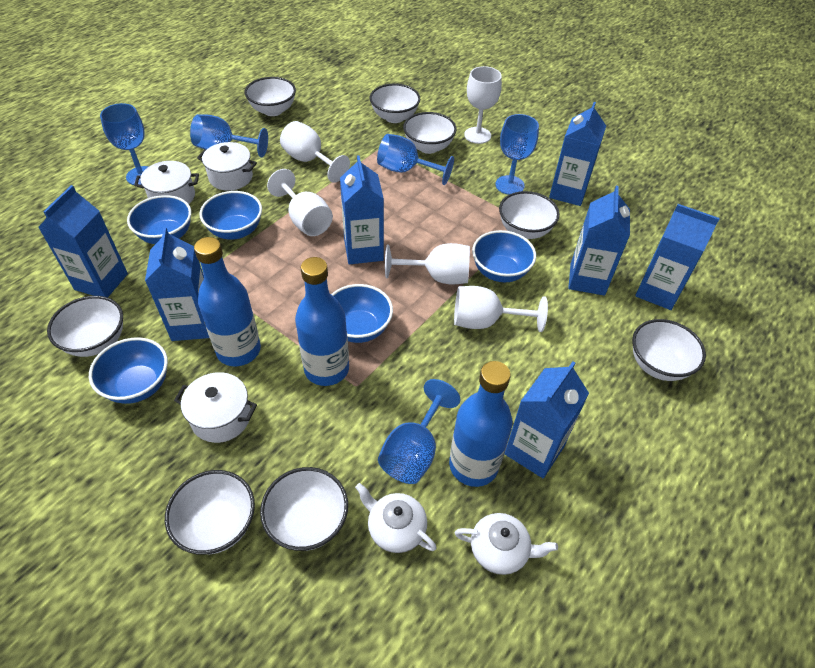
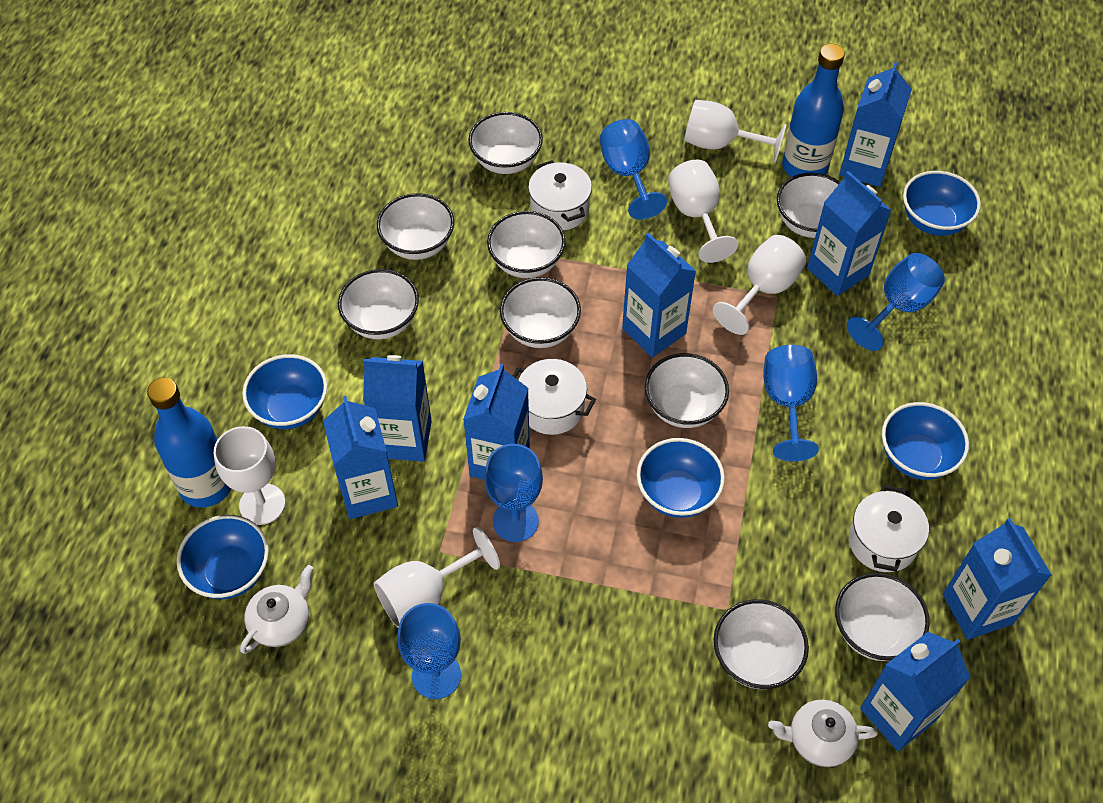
blue bottle: [194,237,261,366] [295,257,349,386] [449,361,513,487] = 3 -> [147,378,231,508] [782,44,845,177] = 2
blue carton: [38,185,128,298] [145,227,209,341] [340,155,384,264] [505,362,589,478] [549,102,606,206] [568,186,630,296] [635,204,720,310] = 7 -> [323,396,398,519] [363,355,432,462] [463,364,530,480] [622,233,696,357] [807,171,892,296] [839,62,912,187] [860,632,971,751] [943,518,1052,640] = 8
white bowl: [47,296,123,357] [165,470,255,555] [245,77,296,116] [260,467,348,551] [370,84,420,123] [403,112,457,154] [499,191,560,239] [632,319,706,381] = 8 -> [338,269,419,339] [377,193,454,260] [468,112,543,174] [487,211,566,278] [500,277,581,348] [645,353,729,428] [714,599,809,689] [777,173,841,238] [835,573,930,661] = 9

